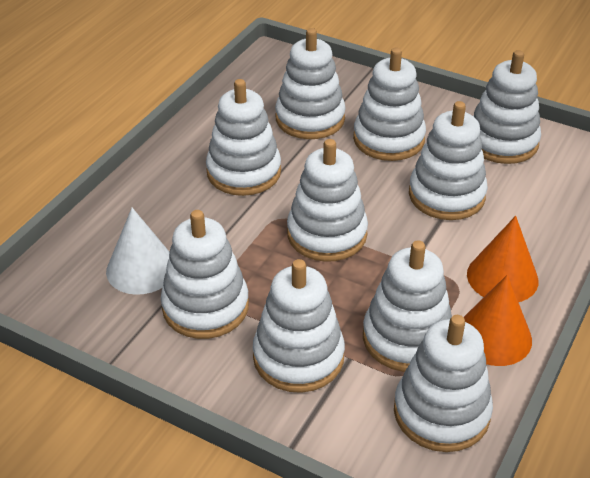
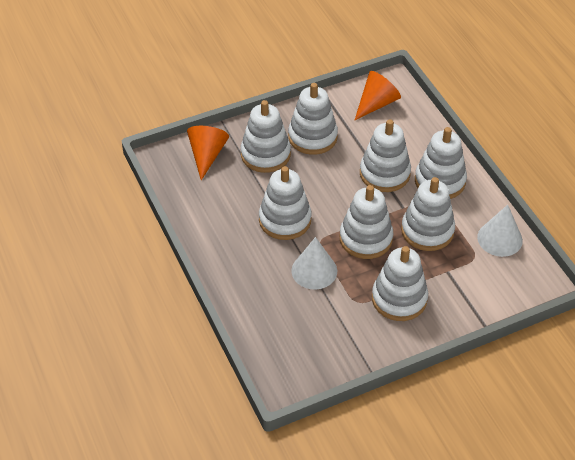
white cone: [106,208,170,295] = 1 -> [291,237,337,290] [477,205,523,257] = 2
white stacking toy: [161,210,249,339] [206,79,281,196] [253,259,345,393] [275,28,346,139] [287,139,368,262] [353,48,426,161] [363,240,452,372] [394,315,493,452] [409,101,488,220] [473,50,541,164] = 10 -> [241,100,291,173] [259,166,312,240] [288,83,338,155] [339,185,393,259] [360,119,411,192] [372,246,428,321] [401,177,455,251] [415,127,467,199] = 8

